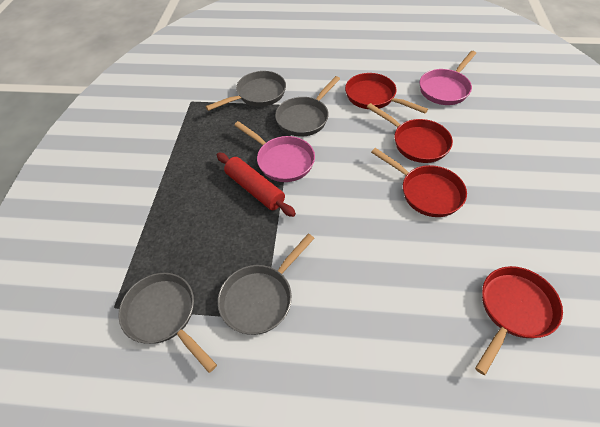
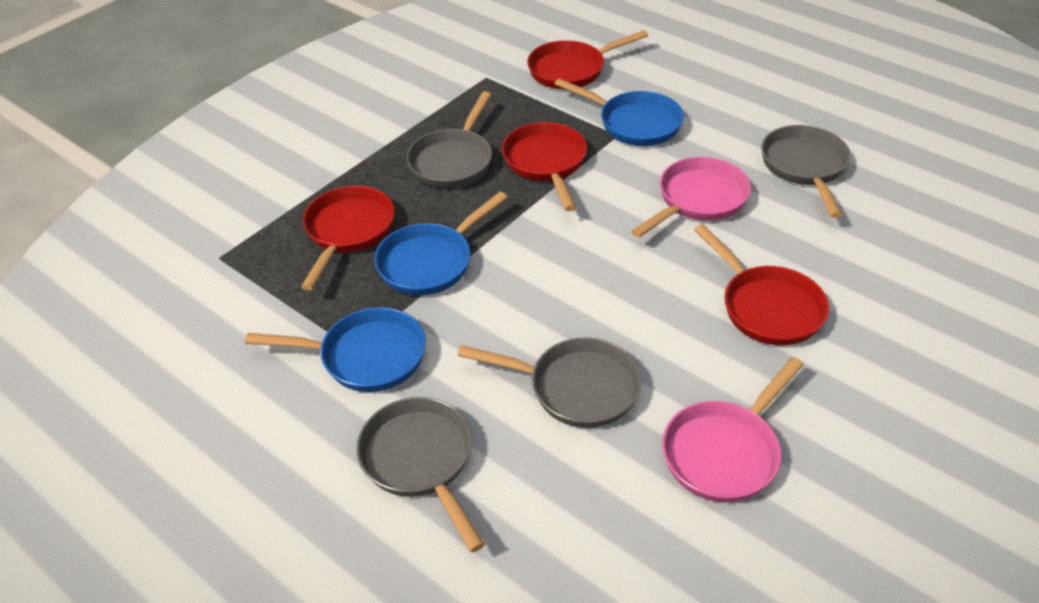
blue pan: none = 0 -> [245,307,426,392] [374,192,508,296] [555,78,684,146] = 3
red rolling pin: [217,153,296,217] = 1 -> none = 0

